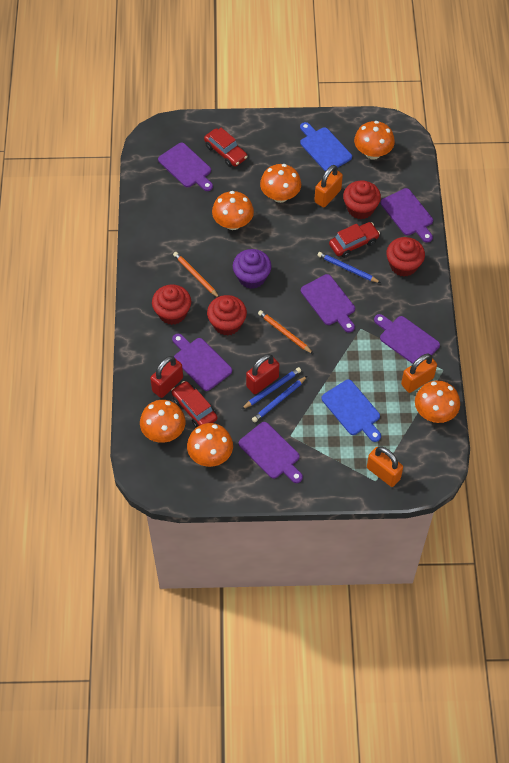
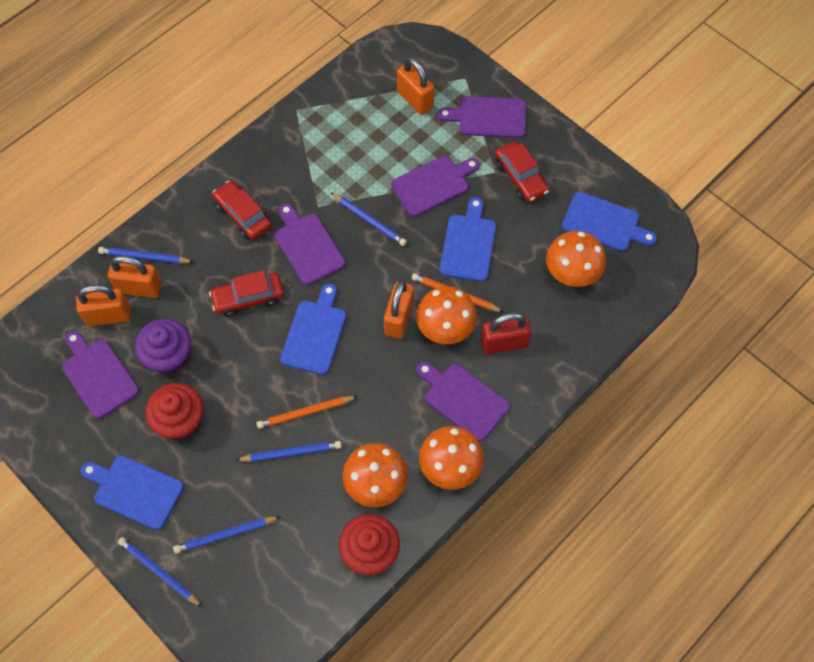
blue cutting board: [300,122,352,172] [322,380,381,442] = 2 -> [81,456,184,530] [280,283,346,375] [440,197,496,282] [562,192,657,251] = 4
blue pencil: [242,367,301,409] [252,376,307,423] [317,252,381,283] = 3 -> [98,247,194,264] [118,537,202,607] [173,516,281,554] [236,441,342,462] [331,193,407,246] = 5
orange mushroom: [140,400,186,443] [187,423,233,467] [212,191,254,230] [260,164,301,203] [354,121,395,160] [415,380,460,423] = 6 -> [342,443,408,507] [416,286,477,344] [419,426,484,490] [546,231,606,287] = 4
orange padlock: [314,165,343,207] [367,446,403,487] [401,354,437,393] = 3 -> [76,284,131,326] [108,255,162,298] [384,280,414,339] [397,57,434,115] = 4
purple cutting board: [158,143,213,191] [172,334,232,391] [239,422,303,483] [301,274,355,332] [374,314,440,364] [381,188,433,243] = 6 -> [62,331,139,419] [275,203,345,285] [391,156,480,217] [417,362,510,441] [438,96,526,138] = 5
red cupcake: [152,284,191,325] [207,295,247,336] [343,181,381,219] [386,237,425,277] = 4 -> [145,383,204,440] [339,514,400,575] = 2
red padlock: [150,356,183,398] [246,354,279,394] = 2 -> [481,313,531,354] = 1

